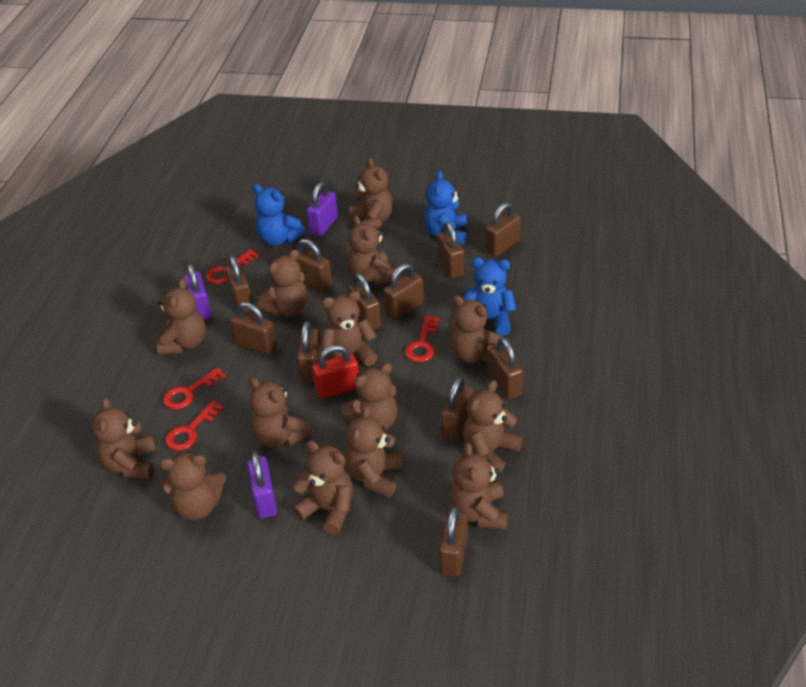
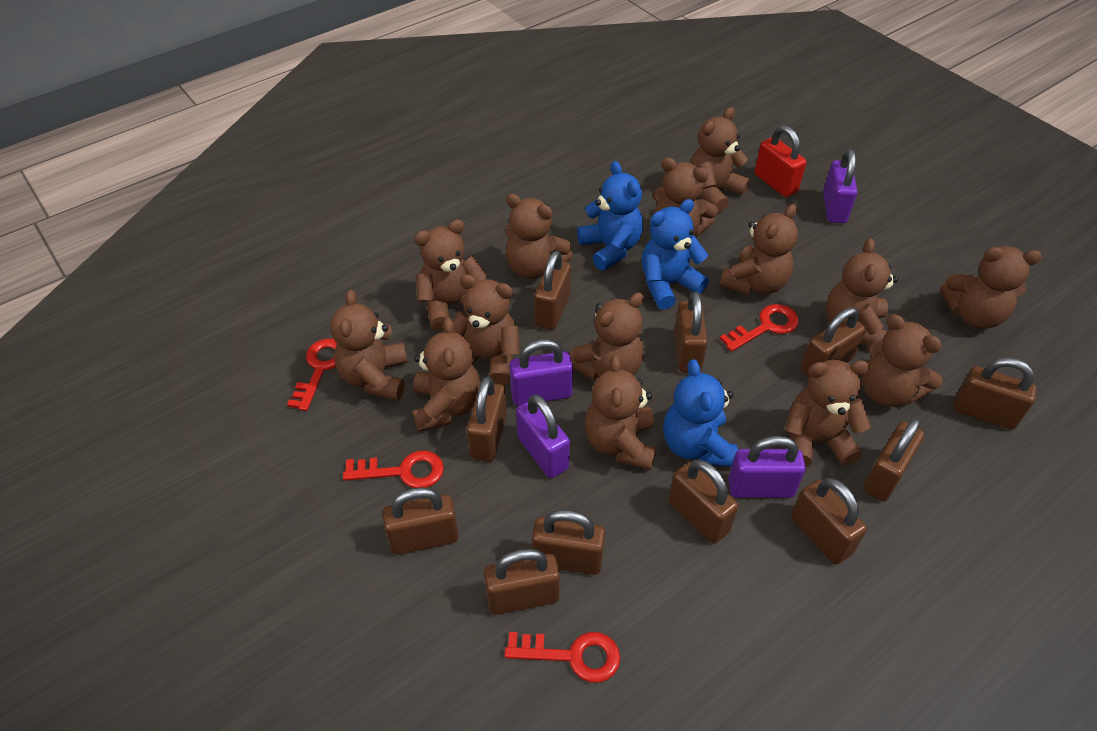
purple padlock: [184,264,212,320] [247,451,277,518] [307,182,338,236] = 3 -> [509,339,573,406] [516,394,570,478] [728,436,806,498] [823,149,857,223] = 4

